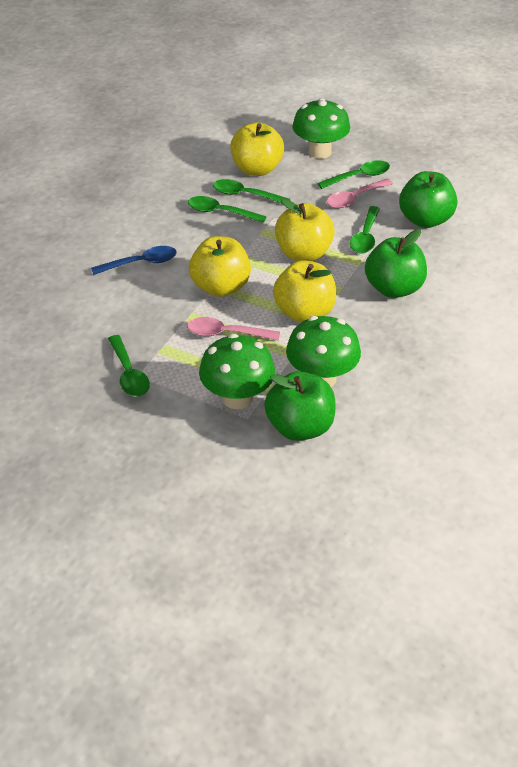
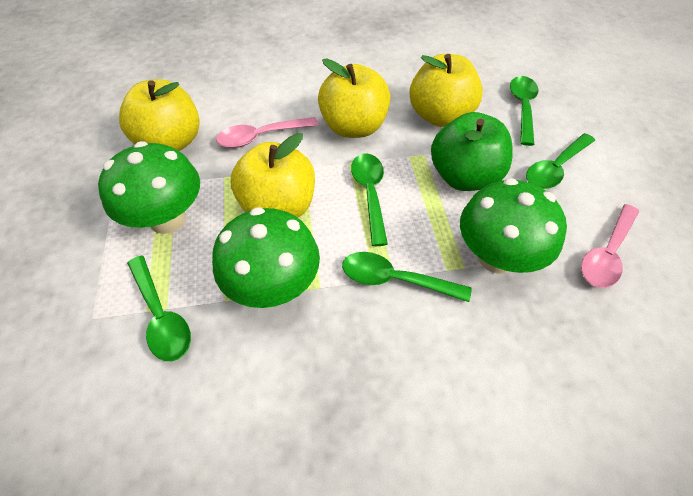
blue spoon: [91,246,177,275] = 1 -> none = 0
green apple: [264,371,335,441] [365,229,427,298] [399,171,457,228] = 3 -> [431,112,513,191] = 1

